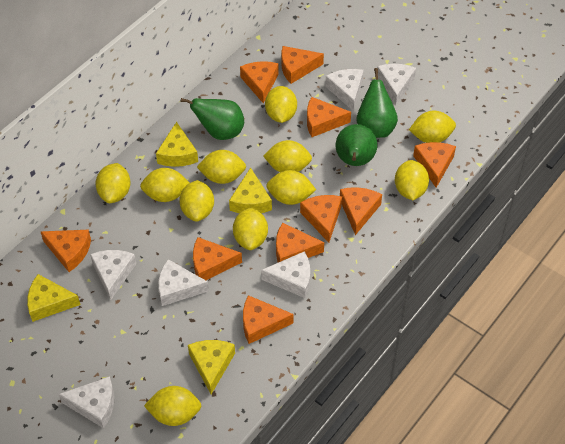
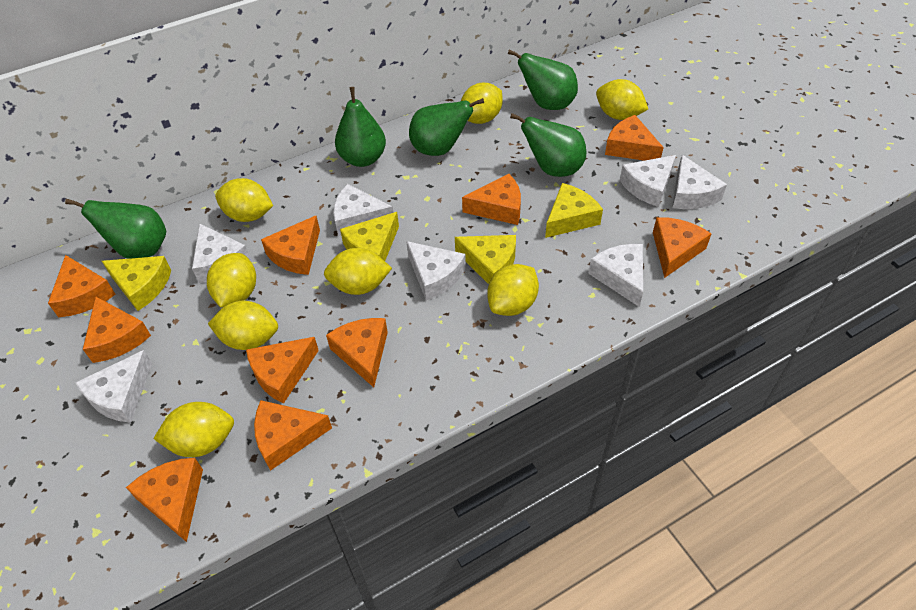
green pear: [180,98,244,140] [336,124,377,166] [357,68,398,138] = 3 -> [65,199,166,259] [335,87,386,167] [409,98,484,156] [508,49,578,110] [510,113,586,177] = 5
white cheese: [59,376,114,428] [90,250,136,300] [158,259,209,306] [261,251,310,298] [325,69,364,111] [377,64,416,106] = 6 -> [75,350,152,423] [192,223,251,283] [333,184,393,236] [406,241,466,300] [588,244,643,307] [620,155,676,207] [672,155,727,209] = 7
yellow lemon: [95,163,131,203] [140,168,190,202] [144,386,201,426] [179,180,214,222] [197,150,246,184] [233,207,268,250] [263,140,312,172] [265,86,297,123] [266,170,316,205] [395,160,429,200] [409,111,456,143] = 11 -> [153,402,234,457] [207,253,256,307] [208,301,278,350] [215,178,273,222] [324,248,392,295] [461,83,503,124] [487,264,539,316] [596,79,648,120] = 8

